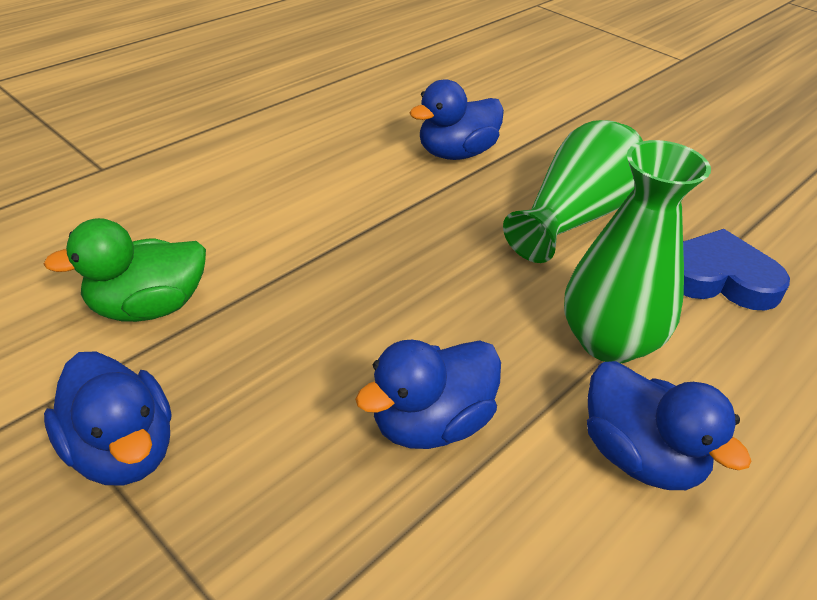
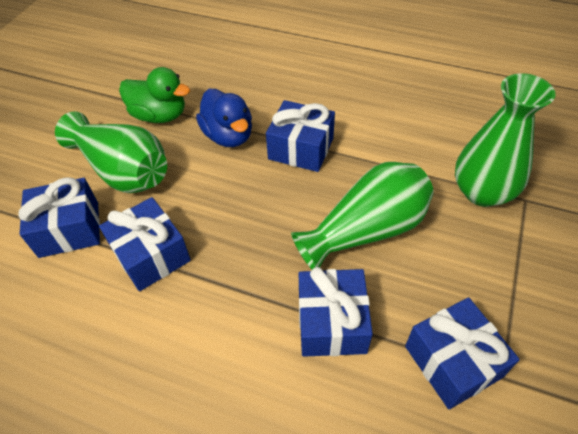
blue duck: [44,351,172,486] [355,340,501,449] [409,79,504,160] [587,361,751,490] = 4 -> [196,89,252,147] = 1
blue gift: none = 0 -> [18,177,100,258] [99,197,191,291] [266,100,335,172] [299,267,373,357] [405,297,520,409] = 5
blue heart: [683,229,790,311] = 1 -> none = 0
green vase: [503,120,643,263] [564,140,711,363] = 2 -> [55,111,167,193] [291,162,434,269] [455,73,556,207] = 3

